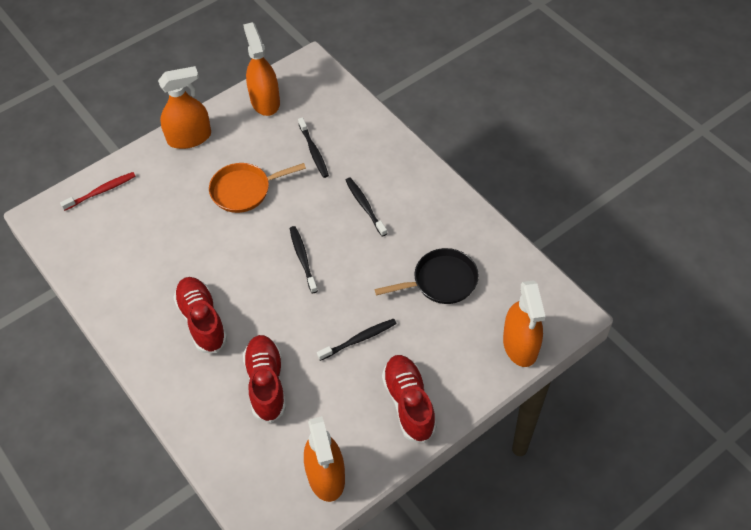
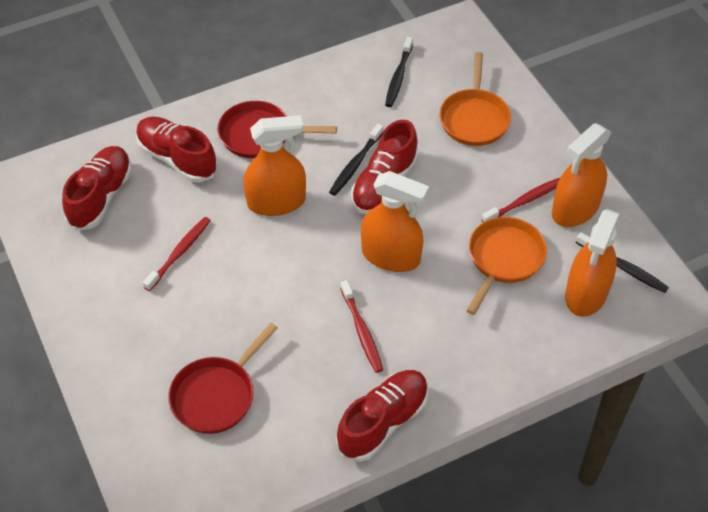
black pan: [375,248,479,304] = 1 -> none = 0
black toothbrush: [290,226,318,293] [298,117,329,178] [317,318,397,361] [345,178,387,237] = 4 -> [329,124,383,196] [385,37,413,107] [576,232,669,293] = 3
orange pan: [209,163,306,213] = 1 -> [439,52,511,146] [466,217,547,315] = 2
red pan: none = 0 -> [168,323,278,434] [217,101,337,158] = 2
red shoe: [173,277,227,353] [243,335,286,423] [382,355,437,443] = 3 -> [62,146,132,231] [136,117,218,182] [336,370,428,462] [351,120,419,214] = 4
red toothbrush: [60,172,136,211] = 1 -> [143,217,211,291] [340,280,383,373] [481,178,560,222] = 3

